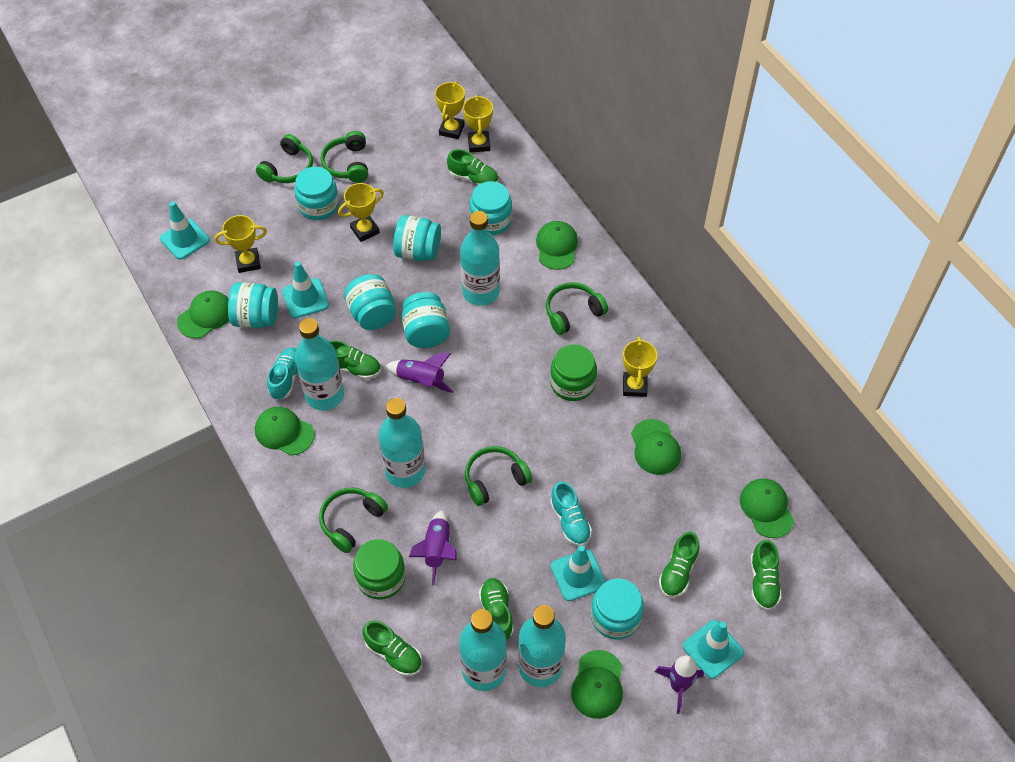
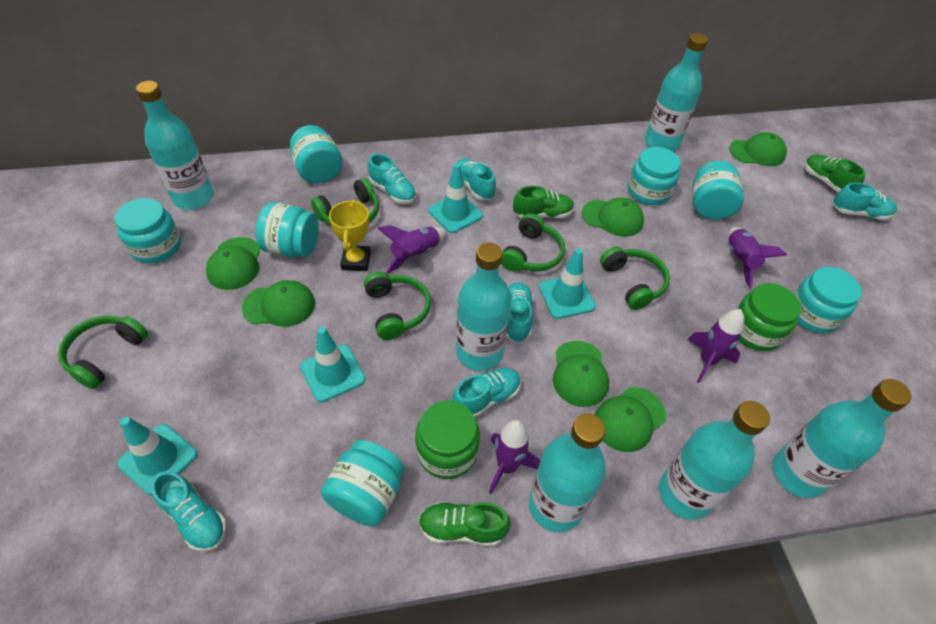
green shoe: [329,340,381,380] [363,620,422,676] [447,149,499,185] [479,578,514,641] [659,532,699,598] [751,540,782,610] = 6 -> [418,502,511,546] [513,186,574,219] [804,154,865,192] = 3
purple rocket: [385,353,454,393] [409,510,456,585] [655,655,704,714] = 3 -> [377,225,447,274] [489,420,540,494] [687,309,744,383] [729,227,787,288] = 4
turquoise bottle: [295,318,344,410] [378,398,425,488] [459,609,507,691] [460,211,500,306] [518,605,566,687] = 5 -> [136,81,214,210] [456,243,512,371] [529,414,606,532] [645,33,708,152] [659,401,770,520] [773,379,911,498] = 6
turquoise shoe: [267,347,298,400] [550,481,592,546] = 2 -> [151,471,227,552] [368,153,417,204] [452,368,521,417] [457,158,496,200] [506,282,533,343] [833,183,897,220] = 6
yellow trophy: [214,215,267,273] [338,183,384,242] [435,81,465,139] [463,95,493,153] [623,337,657,397] = 5 -> [329,199,371,271] = 1

